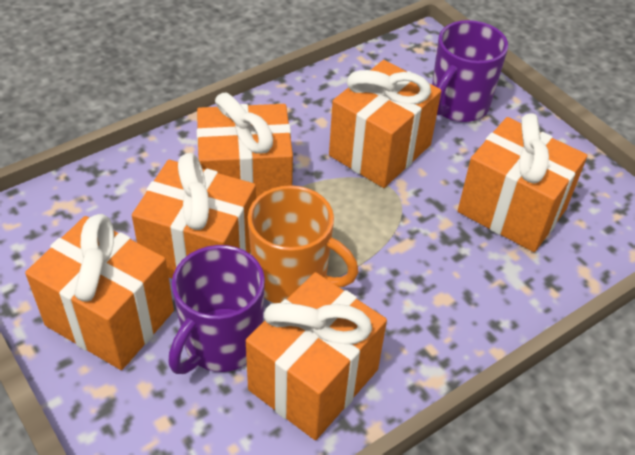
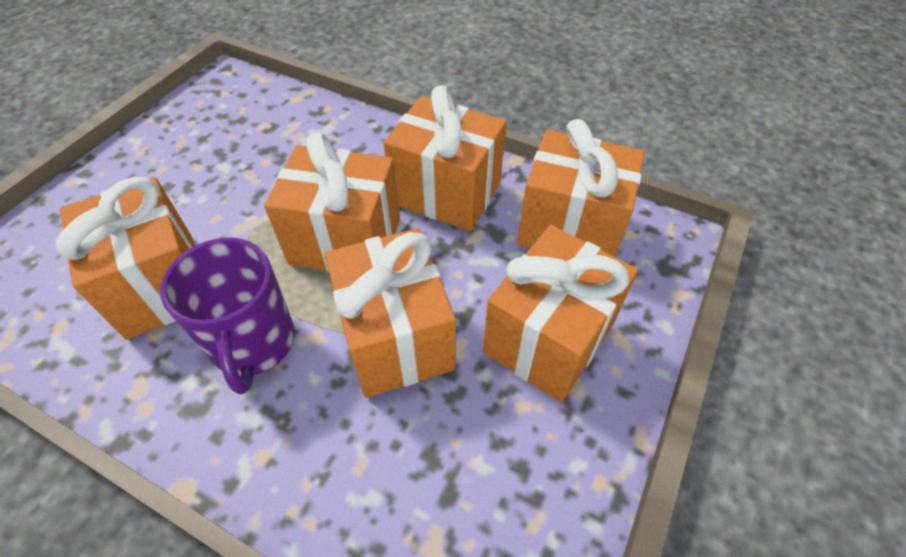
orange mug: [248,185,359,303] = 1 -> none = 0
purple mug: [168,245,265,374] [432,20,508,122] = 2 -> [160,237,295,395] = 1

